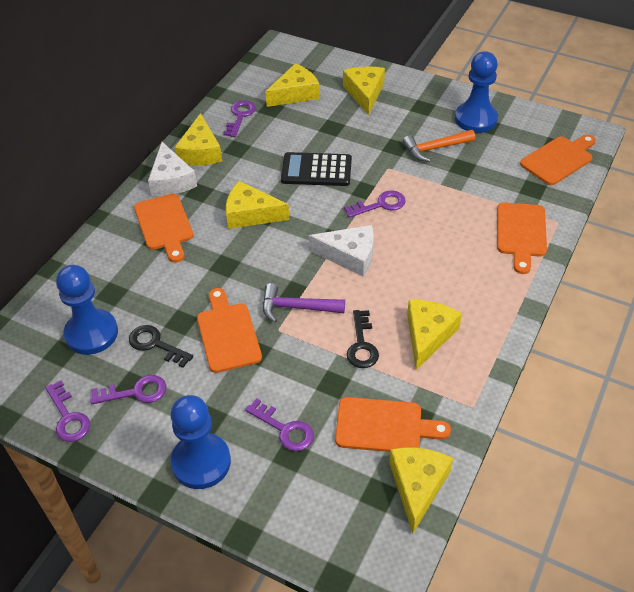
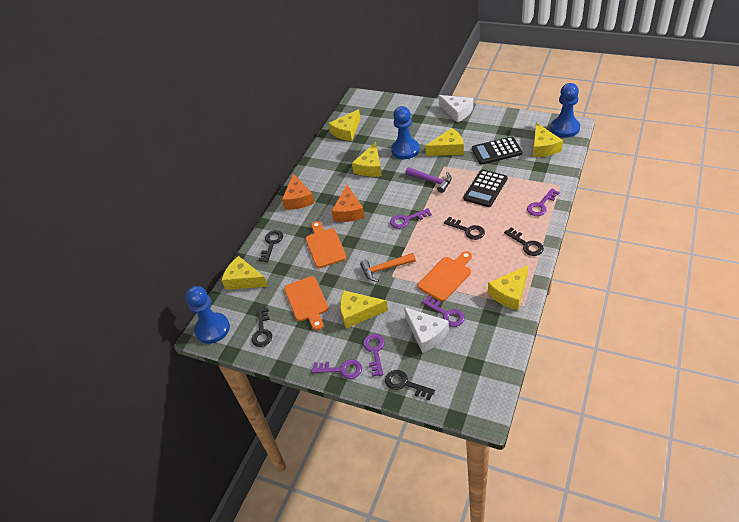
black calculator: [281,152,352,186] = 1 -> [463,169,508,207] [472,137,522,165] = 2
black key: [129,325,193,368] [347,310,379,368] = 2 -> [252,308,272,347] [259,230,283,262] [385,370,435,400] [444,217,485,240] [504,227,544,256] = 5
orange cheese: none = 0 -> [282,173,314,210] [332,185,365,222] = 2
orange cutting board: [134,193,193,263] [197,288,262,373] [335,397,451,452] [497,202,547,274] [520,134,596,185] = 5 -> [284,276,329,330] [306,221,346,268] [418,251,472,302] = 3
yellow cheese: [174,113,222,165] [226,181,289,229] [265,63,320,107] [343,67,385,115] [389,447,453,533] [407,300,462,370] = 6 -> [222,256,268,290] [328,109,360,141] [340,291,388,329] [352,142,382,177] [425,128,464,156] [488,265,528,310] [533,123,563,157] = 7

